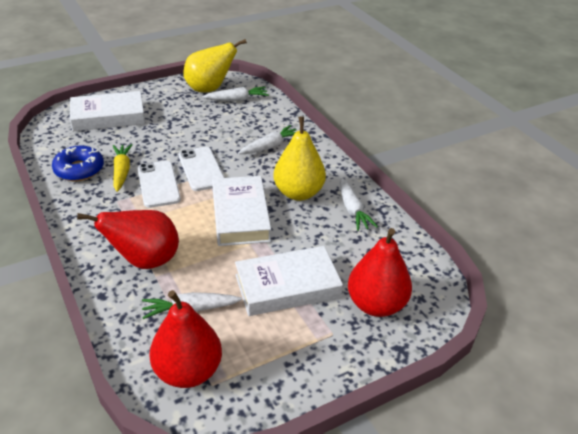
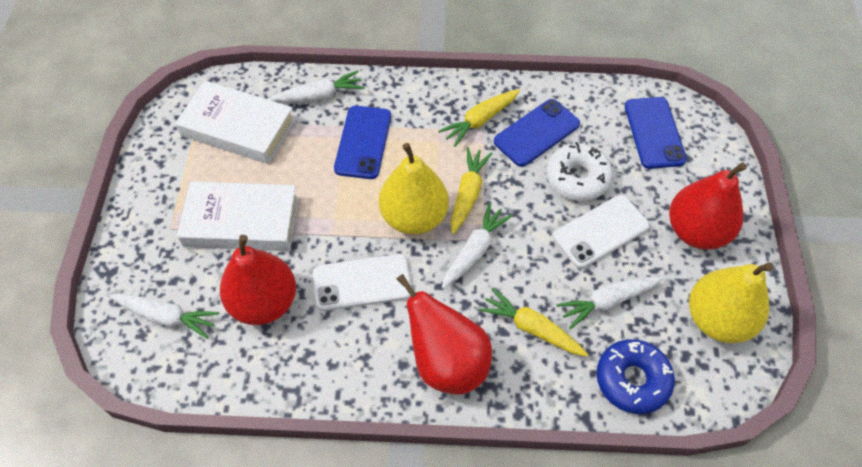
blue phone: none = 0 -> [334,106,391,179] [494,99,580,167] [625,97,687,169] = 3
white book: [70,91,145,131] [212,176,271,246] [235,246,343,316] = 3 -> [175,80,295,164] [177,181,299,251] = 2
white donut: none = 0 -> [546,142,613,201] = 1
yellow carrot: [113,144,132,192] = 1 -> [439,89,520,147] [451,147,492,234] [479,288,588,356] = 3

